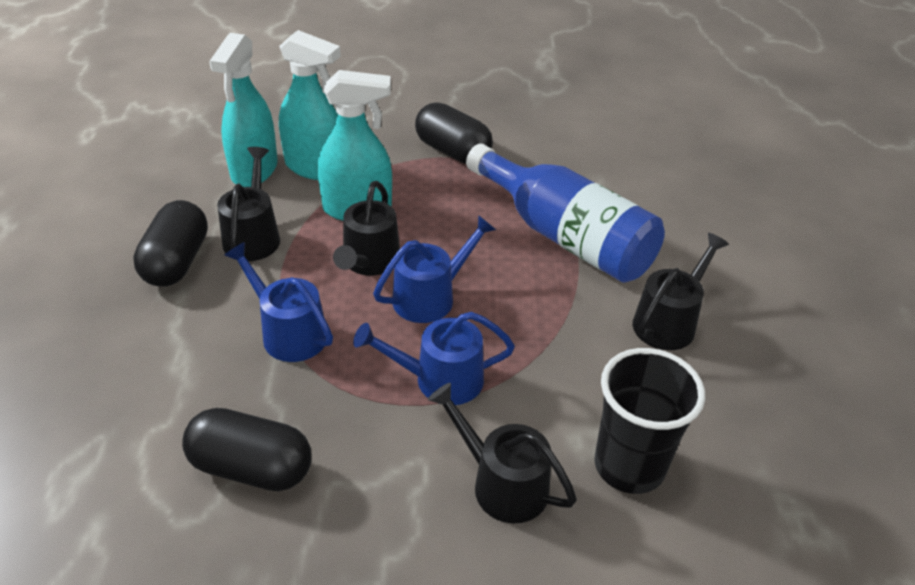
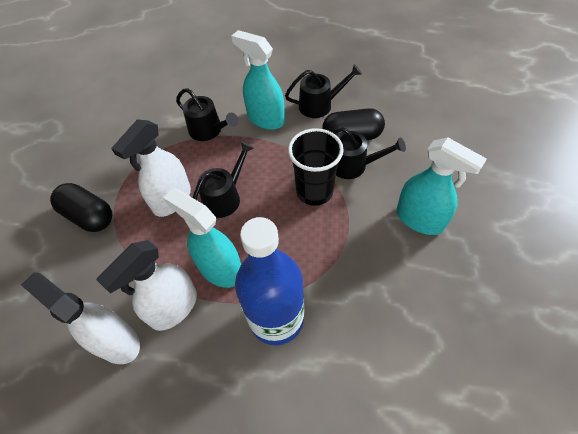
black capsule: [133,200,208,286] [182,408,312,491] [415,102,493,164] = 3 -> [50,183,112,232] [323,108,385,140] = 2
blue watering can: [224,242,333,362] [353,312,515,405] [373,215,496,323] = 3 -> none = 0
white spray bottle: none = 0 -> [21,272,140,364] [96,240,197,331] [111,119,191,217] = 3

